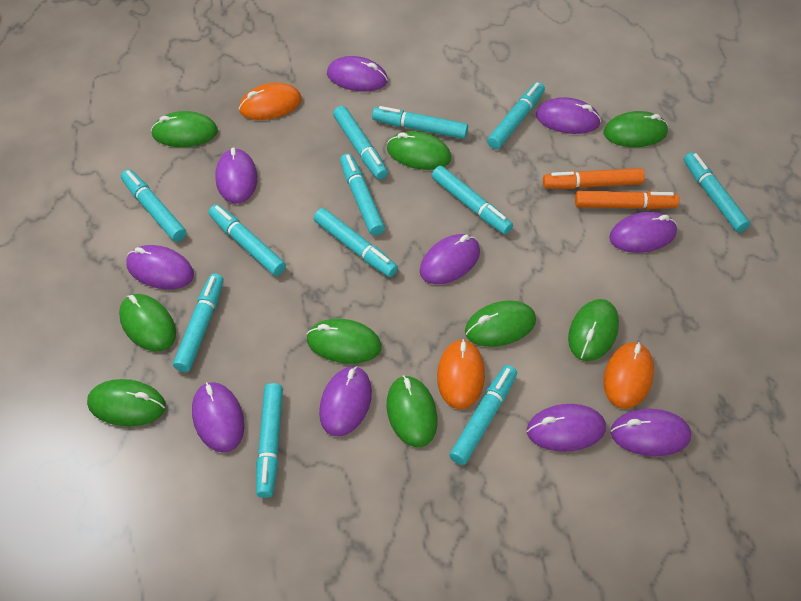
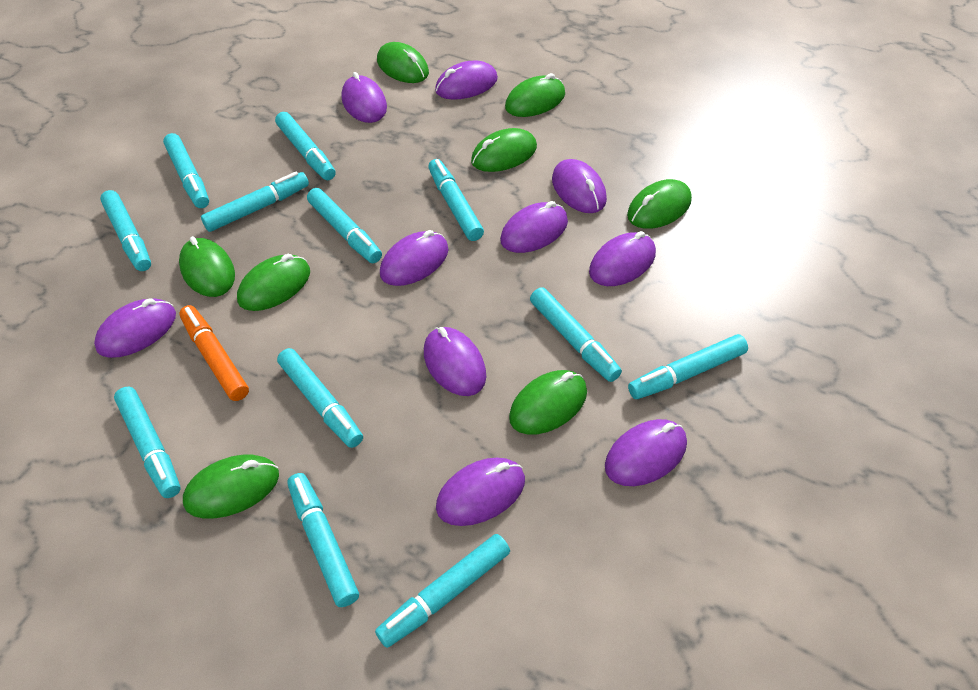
green mouse: [87,379,166,426] [119,294,176,352] [151,111,218,147] [306,319,381,364] [387,131,451,170] [387,375,438,447] [465,300,536,347] [568,299,619,361] [604,111,668,147] = 9 -> [179,236,235,297] [183,455,279,518] [237,254,310,311] [377,42,429,83] [471,128,537,172] [505,73,565,117] [509,370,587,435] [627,179,692,229] = 8
orange marker: [543,168,645,189] [575,191,679,209] = 2 -> [179,305,249,401] = 1
orange mouse: [239,83,302,120] [437,339,485,409] [604,342,654,409] = 3 -> none = 0

